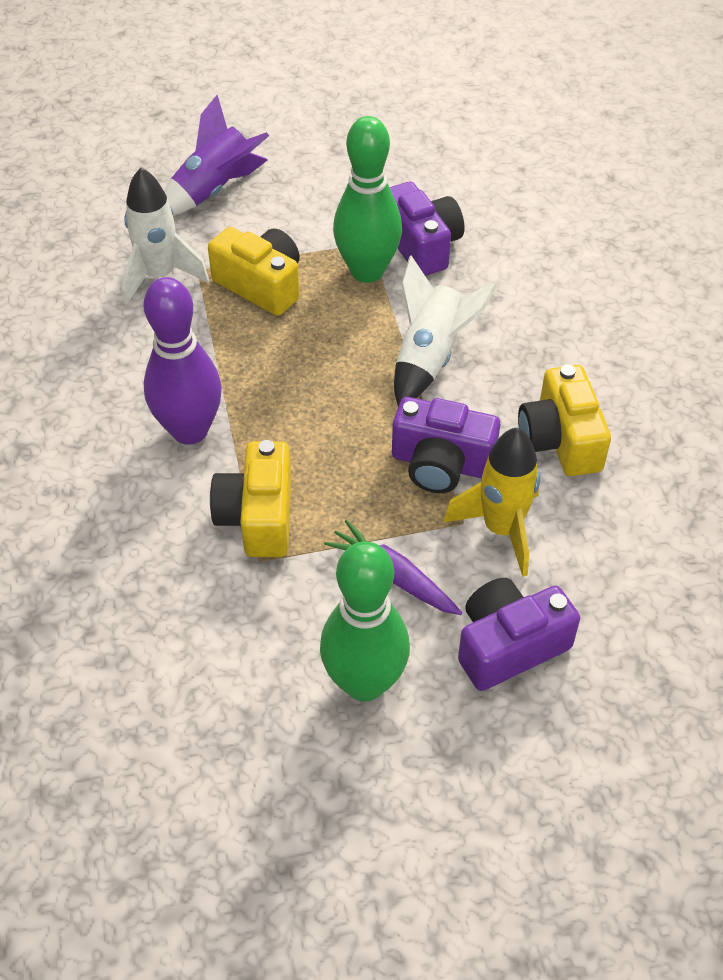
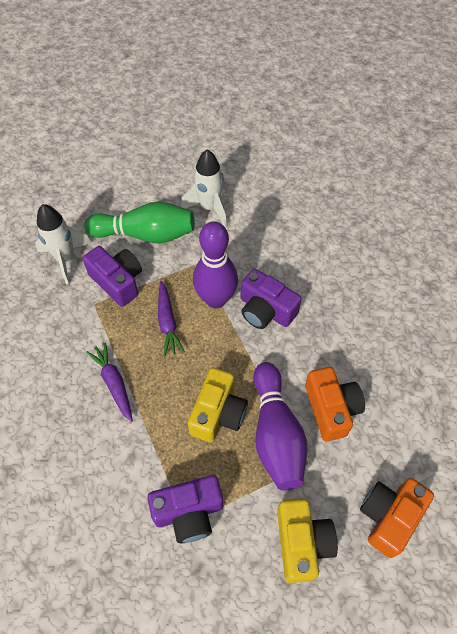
green bowling pin: [320,541,410,702] [333,116,402,283] = 2 -> [84,202,195,243] = 1
orange camera: none = 0 -> [305,367,365,441] [360,478,434,558] = 2
purple bowling pin: [144,277,222,445] = 1 -> [193,222,238,308] [253,362,308,490] = 2
purple carrot: [324,520,462,615] = 1 -> [86,342,133,422] [158,281,185,356] = 2
purple rocket: [164,95,269,216] = 1 -> none = 0
yellow camera: [208,227,300,316] [210,440,292,557] [518,365,611,476] = 3 -> [188,367,248,442] [277,499,338,583] = 2
yellow rocket: [443,427,540,577] = 1 -> none = 0

